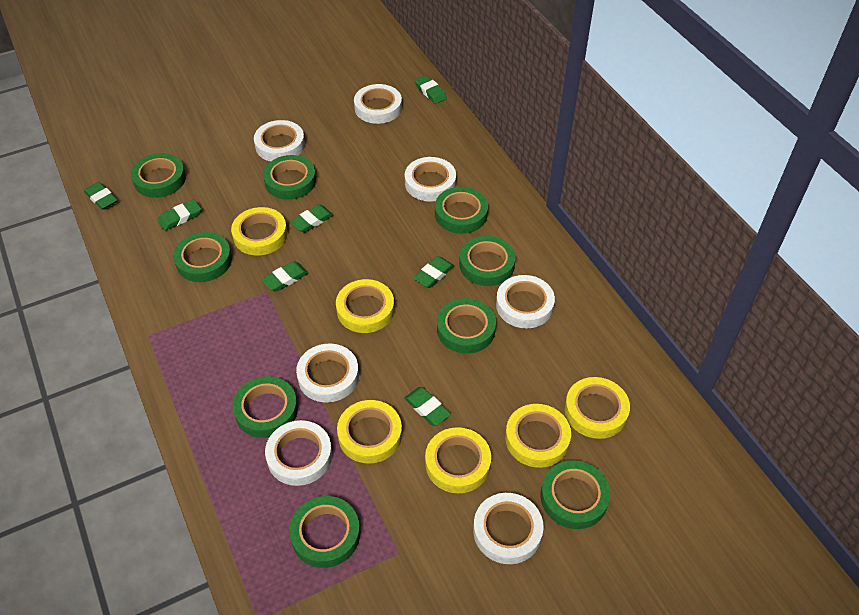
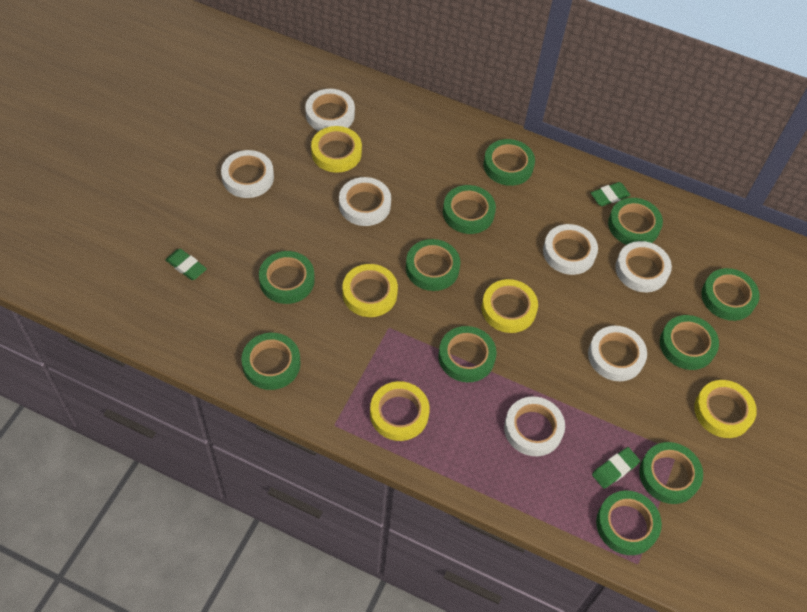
green eraser: [84,182,117,210] [158,199,201,231] [262,261,308,292] [290,204,333,233] [404,387,451,426] [413,256,454,288] [414,75,447,104] = 7 -> [166,249,207,280] [591,182,631,206] [592,447,640,489] = 3
green tape: [131,153,186,198] [173,232,232,282] [232,376,298,438] [263,155,316,200] [289,496,360,568] [435,187,488,234] [437,298,496,354] [459,236,516,286] [541,460,610,529] = 9 -> [241,333,301,390] [259,251,315,304] [406,239,460,291] [438,326,497,382] [443,185,496,234] [483,139,535,186] [596,490,662,555] [608,198,663,245] [639,442,703,504] [660,315,719,370] [701,268,760,321] = 11
yellow tape: [231,207,288,255] [336,279,394,333] [337,400,402,464] [425,427,491,493] [505,404,571,468] [565,377,630,439] = 6 -> [311,126,362,173] [342,264,398,317] [370,381,430,441] [482,279,538,333] [694,380,757,438] = 5

